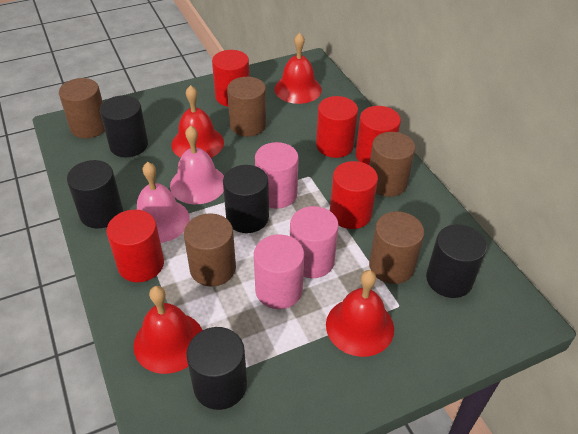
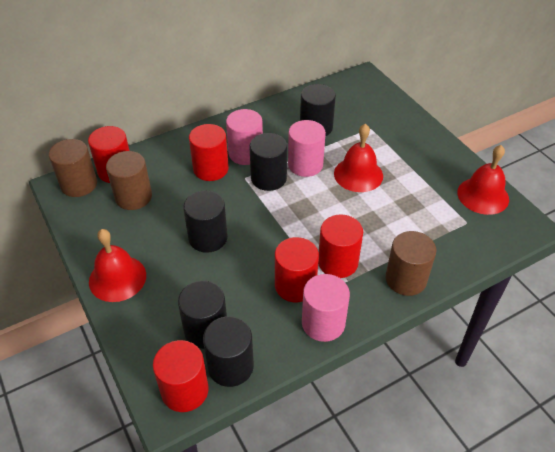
brown cylinder: [59,78,105,138] [184,213,236,287] [227,77,267,137] [369,132,415,197] [369,211,424,284] = 5 -> [49,139,97,197] [106,151,152,210] [386,231,436,296] = 3
pink bell: [137,162,190,243] [170,125,224,204] = 2 -> none = 0
red bell: [134,286,203,374] [171,85,224,158] [274,33,322,104] [326,270,394,357] = 4 -> [89,229,146,302] [334,124,383,192] [457,145,509,215] = 3

